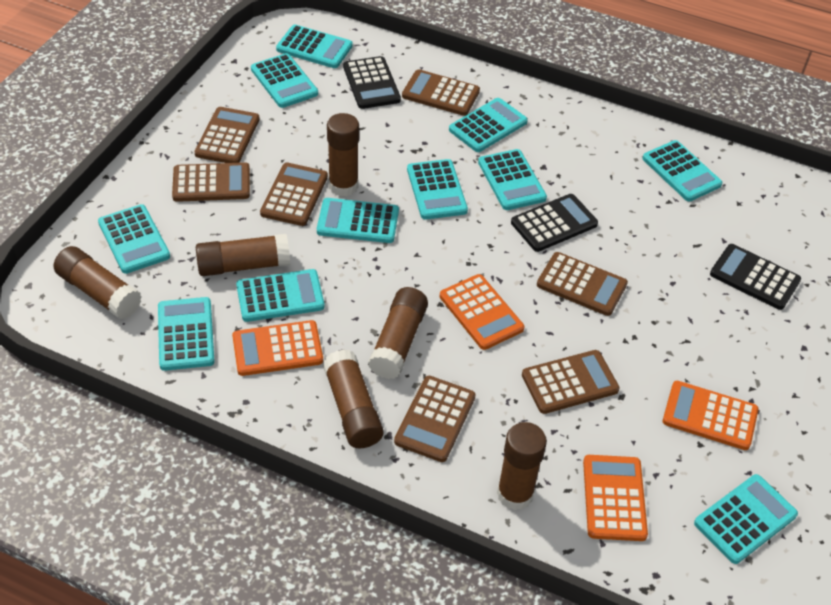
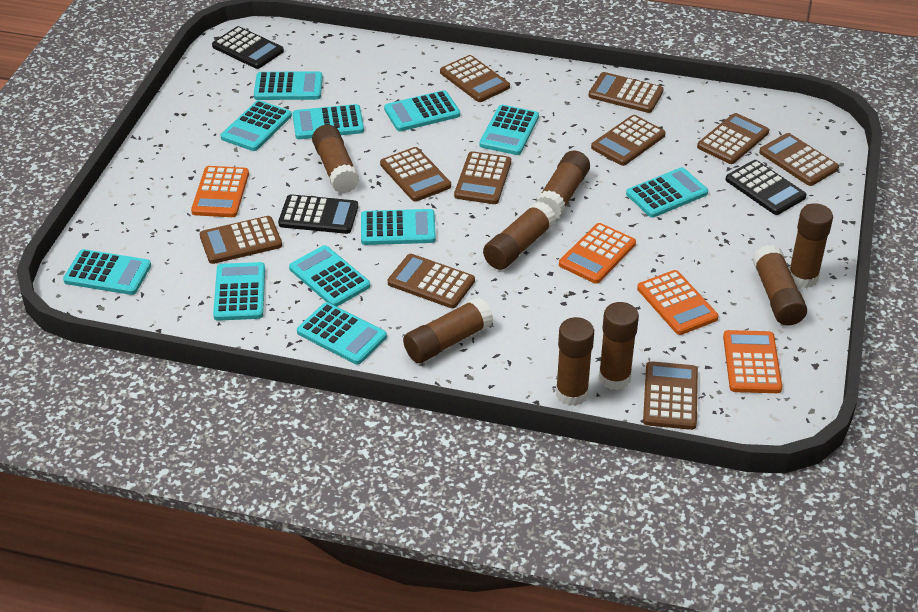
brown calculator: [172,162,250,202] [195,107,260,163] [260,163,328,226] [394,376,476,462] [402,69,480,116] [522,350,620,414] [537,252,628,316] = 7 -> [200,216,282,264] [380,147,451,202] [388,254,475,308] [440,55,510,102] [454,151,511,204] [589,72,664,113] [591,115,666,166] [643,361,698,430] [697,113,769,164] [759,133,839,186] = 10
brown glue stick: [54,246,142,319] [196,234,290,276] [323,349,384,448] [327,113,359,197] [368,287,428,379] [497,422,547,510] = 6 -> [312,125,360,193] [403,297,493,363] [483,201,556,270] [535,151,590,220] [556,317,594,406] [599,302,639,390] [753,245,807,326] [789,203,833,288] = 8

